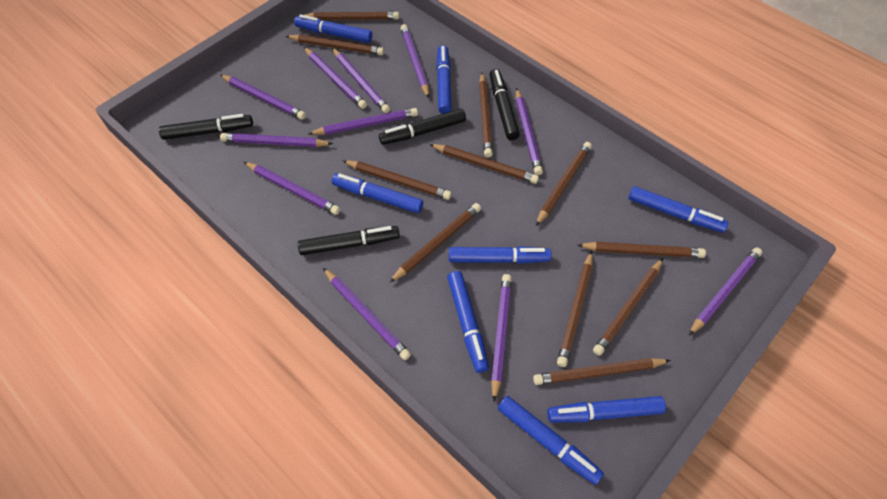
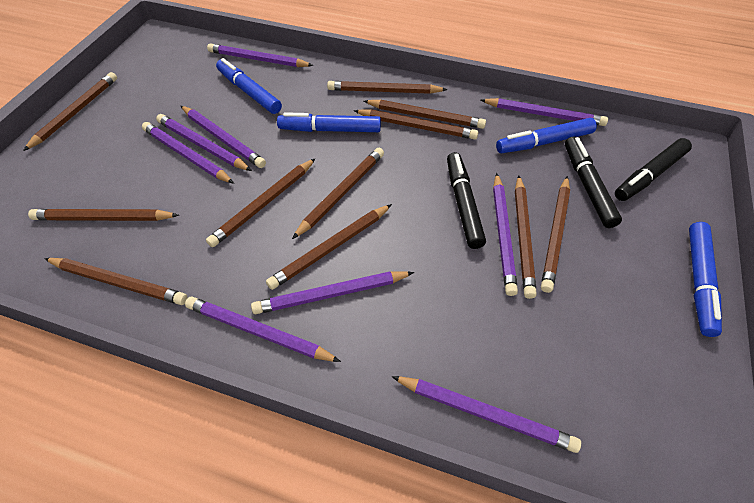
black marker: [159,114,253,140] [298,226,400,255] [379,109,466,145] [489,69,520,140] = 4 -> [447,152,486,249] [565,136,622,228] [615,138,692,201] = 3
blue marker: [294,14,372,43] [332,173,423,213] [436,45,452,114] [447,271,489,373] [449,246,552,264] [498,396,604,485] [547,396,666,423] [628,186,728,233] = 8 -> [216,58,282,114] [277,112,381,132] [496,118,597,153] [689,222,722,337] = 4
purple pencil: [220,75,306,120] [220,133,333,147] [244,162,340,215] [304,47,367,109] [309,108,418,135] [323,268,411,360] [332,48,390,113] [400,24,429,98] [491,274,512,402] [516,88,543,175] [689,248,762,336] = 11 -> [142,122,234,184] [156,114,252,171] [181,106,266,168] [185,297,341,362] [207,43,313,67] [251,271,414,314] [391,376,581,453] [481,98,608,126] [493,173,518,296] = 9

